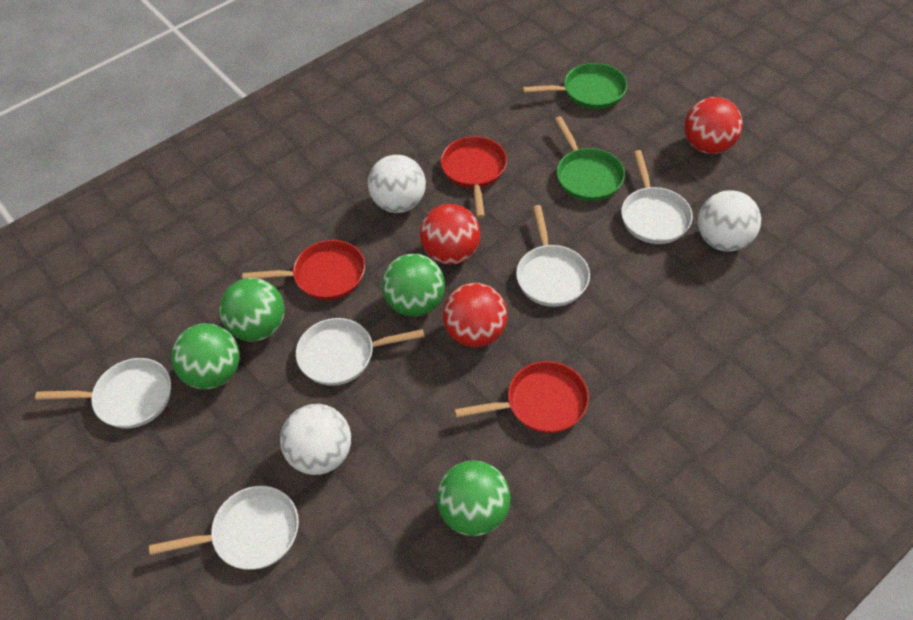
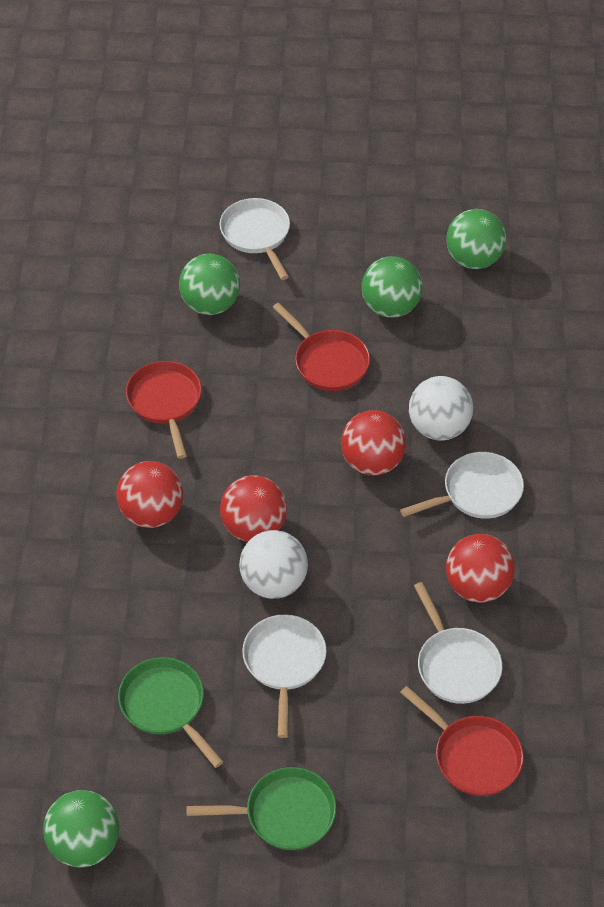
red ball: [420,204,481,265] [443,283,508,347] [684,97,743,154] = 3 -> [116,461,183,528] [220,475,287,542] [341,410,406,476] [446,534,515,603] = 4
white ball: [280,404,351,475] [368,155,426,213] [698,190,761,252] = 3 -> [239,530,308,599] [409,376,473,441] = 2
white pan: [35,358,171,428] [149,486,299,570] [296,318,424,386] [516,205,590,307] [621,150,693,244] = 5 -> [220,198,290,280] [242,614,327,738] [400,452,524,519] [414,582,502,704] = 4

